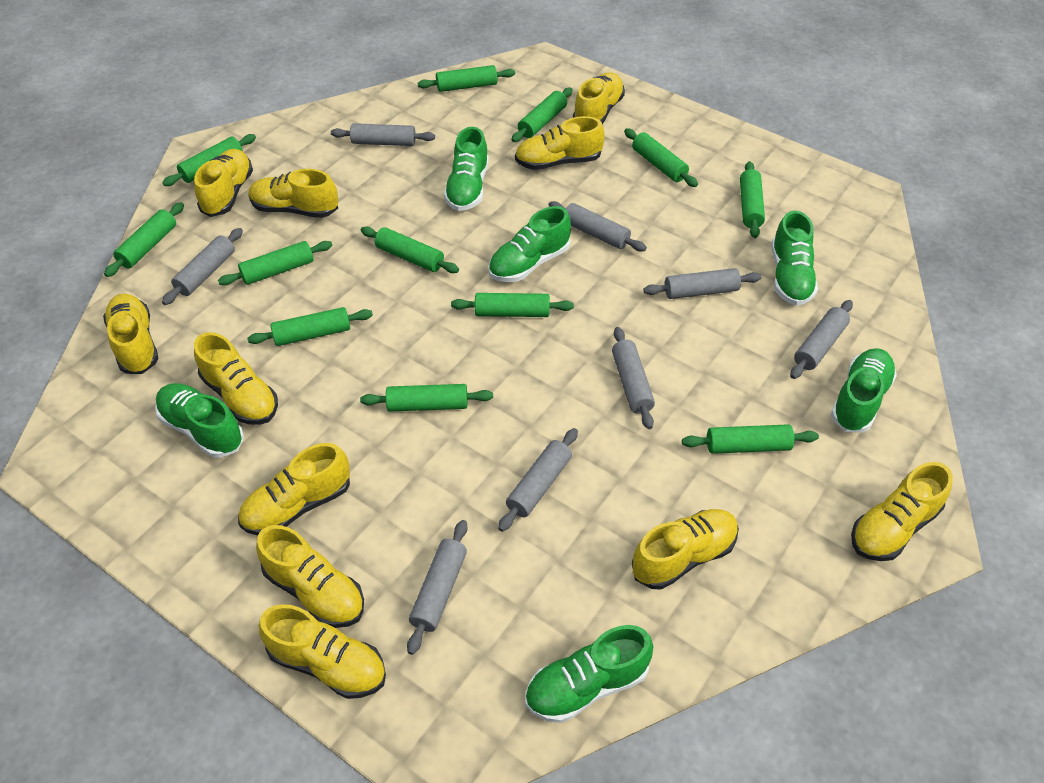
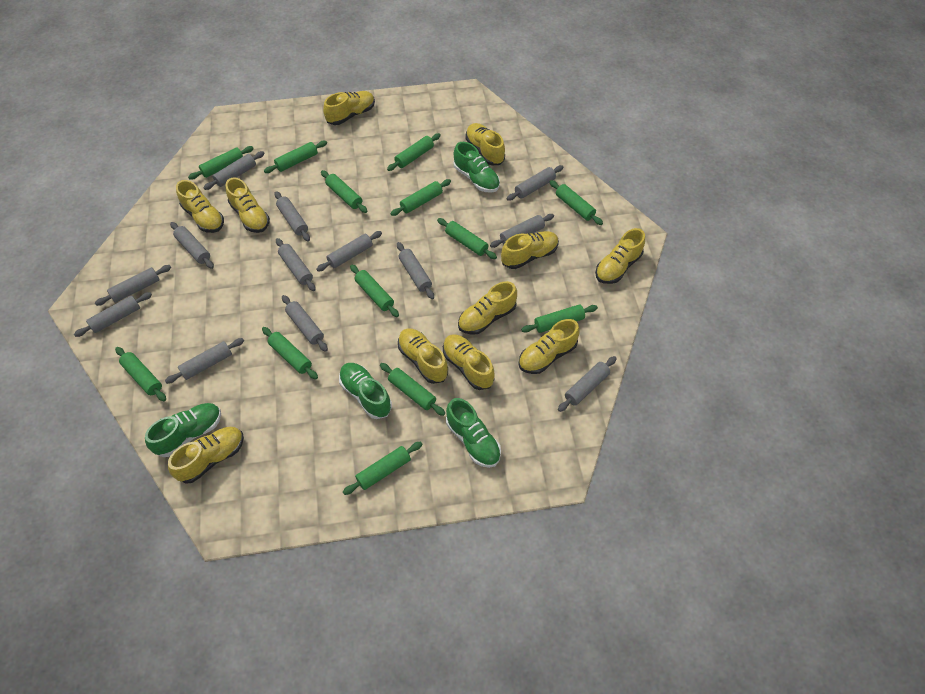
green rolling pin: [104,202,184,277] [162,134,256,186] [218,241,332,285] [247,307,373,346] [360,384,493,412] [361,227,459,273] [417,65,515,92] [451,293,574,317] [511,88,573,142] [624,128,698,187] [682,424,819,454] [740,161,765,238] = 12 -> [115,347,166,401] [188,146,254,179] [262,327,318,379] [264,141,327,173] [321,170,367,213] [343,442,422,495] [350,265,399,317] [380,363,445,416] [387,133,441,171] [391,179,451,216] [437,218,497,259] [521,305,598,333] [550,180,603,225] = 13
green shoe: [155,383,244,458] [444,127,489,211] [488,206,571,282] [525,625,653,723] [771,211,818,306] [831,348,897,433] = 6 -> [145,403,221,457] [339,363,392,419] [446,398,501,468] [454,142,500,193] = 4
grey rolling pin: [162,228,243,305] [331,123,435,146] [407,520,467,655] [498,428,578,532] [548,201,647,251] [612,327,655,429] [643,268,761,299] [790,300,853,379] = 8 -> [74,292,152,337] [95,265,171,306] [165,338,244,384] [170,222,214,269] [203,151,265,190] [275,191,310,241] [276,238,316,291] [282,295,328,352] [316,231,382,271] [397,242,434,299] [490,214,554,248] [507,165,563,201] [558,356,617,412] = 13

